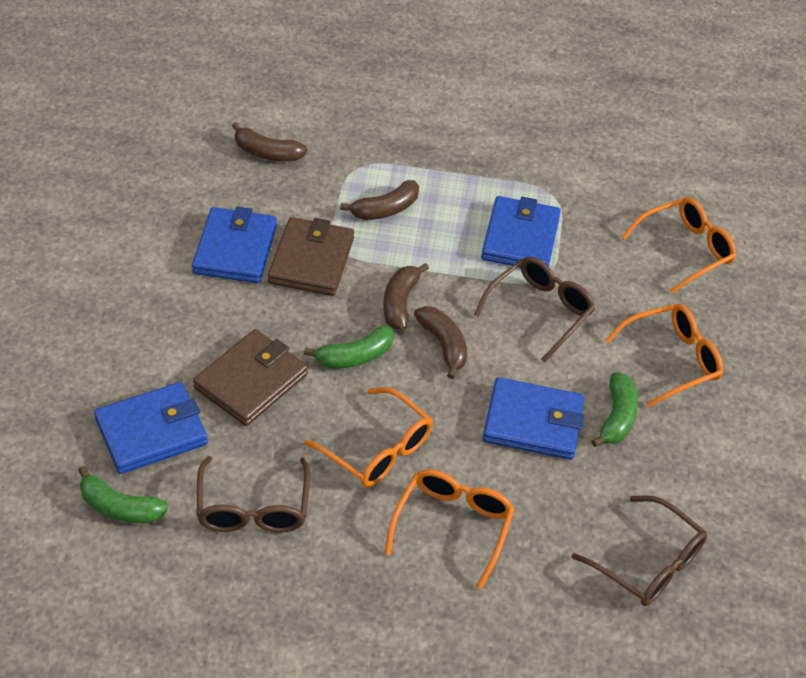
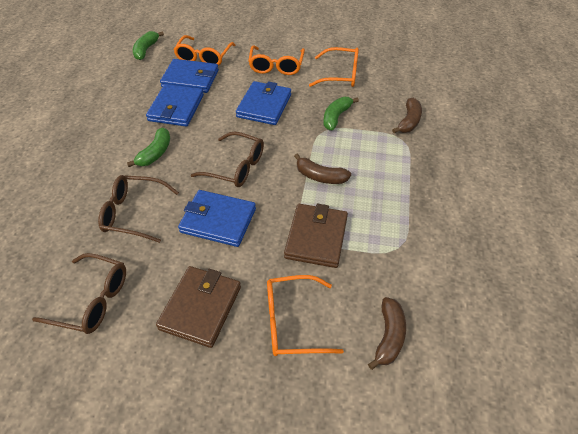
brown banana: [232,122,307,162] [340,180,419,220] [383,263,429,330] [414,306,467,379] = 4 -> [294,154,351,184] [368,297,406,370] [392,98,422,133] = 3

